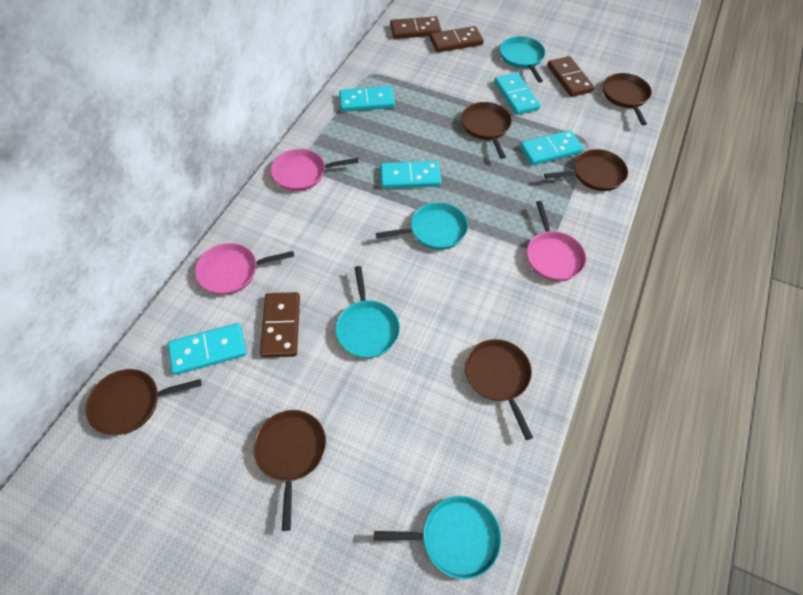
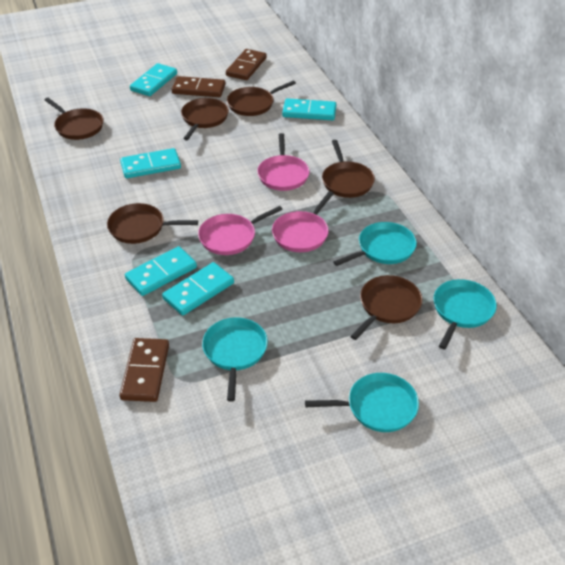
brown domino: [260,292,300,358] [390,16,442,39] [430,26,484,52] [547,56,594,97] = 4 -> [119,338,169,402] [172,76,225,97] [226,49,267,80] = 3

